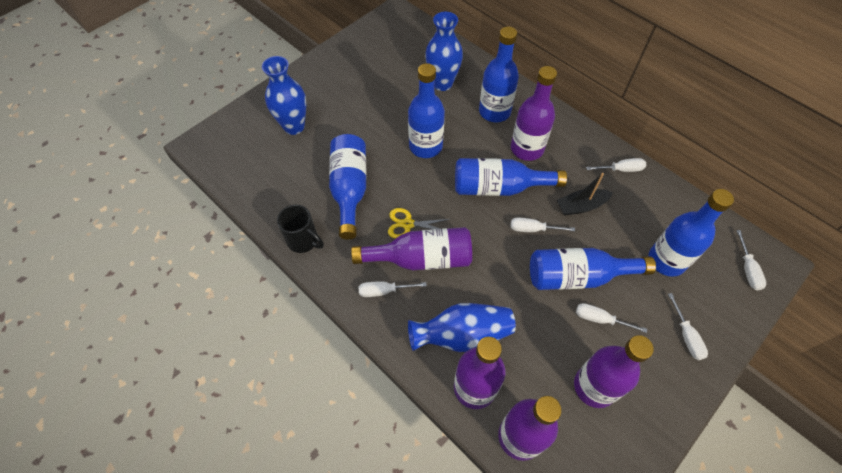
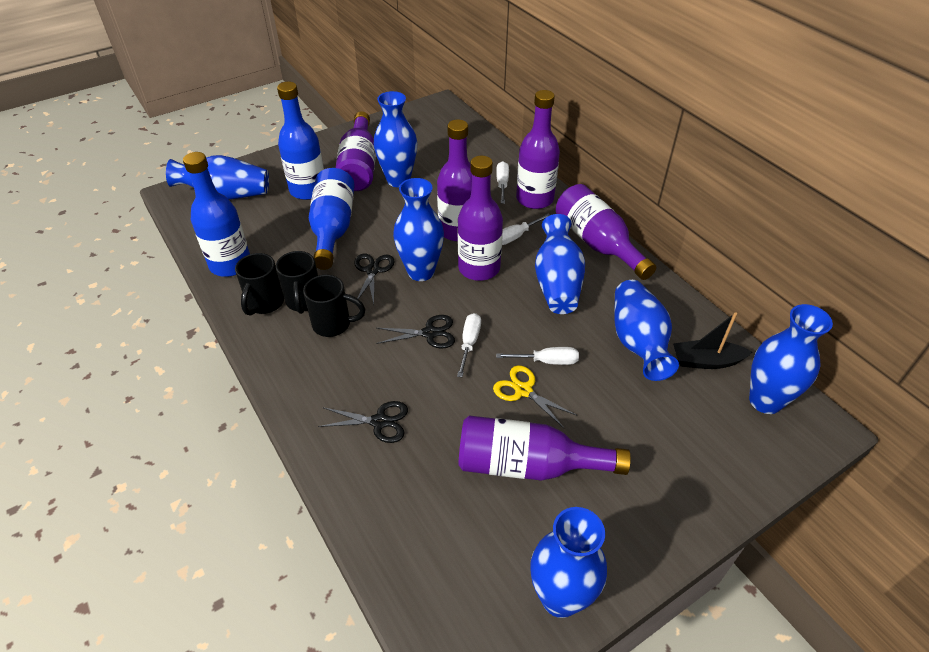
black mug: [277,205,324,253] = 1 -> [235,253,284,316] [276,251,318,314] [303,275,365,337] = 3
black scissors: none = 0 -> [318,401,408,443] [354,254,395,304] [376,315,455,349] = 3
blue bottle: [329,134,367,240] [408,63,445,158] [455,158,567,196] [479,27,519,122] [530,248,656,290] [649,189,734,277] = 6 -> [183,152,250,277] [277,82,324,200] [309,168,355,270] = 3
blue vase: [262,56,306,135] [408,303,516,352] [425,12,463,91] = 3 -> [166,155,269,200] [374,91,417,187] [393,178,444,281] [530,507,607,618] [535,214,585,314] [614,280,679,381] [749,304,833,414] = 7
purple bottle: [351,227,472,270] [454,337,505,409] [498,396,562,461] [511,66,557,161] [574,335,654,408] = 5 -> [335,111,376,191] [437,119,472,242] [458,156,503,281] [458,415,631,480] [516,90,560,209] [556,184,656,280] = 6
white screwdriver: [359,281,427,297] [511,217,575,232] [576,303,647,333] [586,158,646,172] [668,293,708,360] [736,230,766,290] = 6 -> [457,313,481,377] [496,161,509,204] [496,347,579,365] [502,213,550,245] = 4

